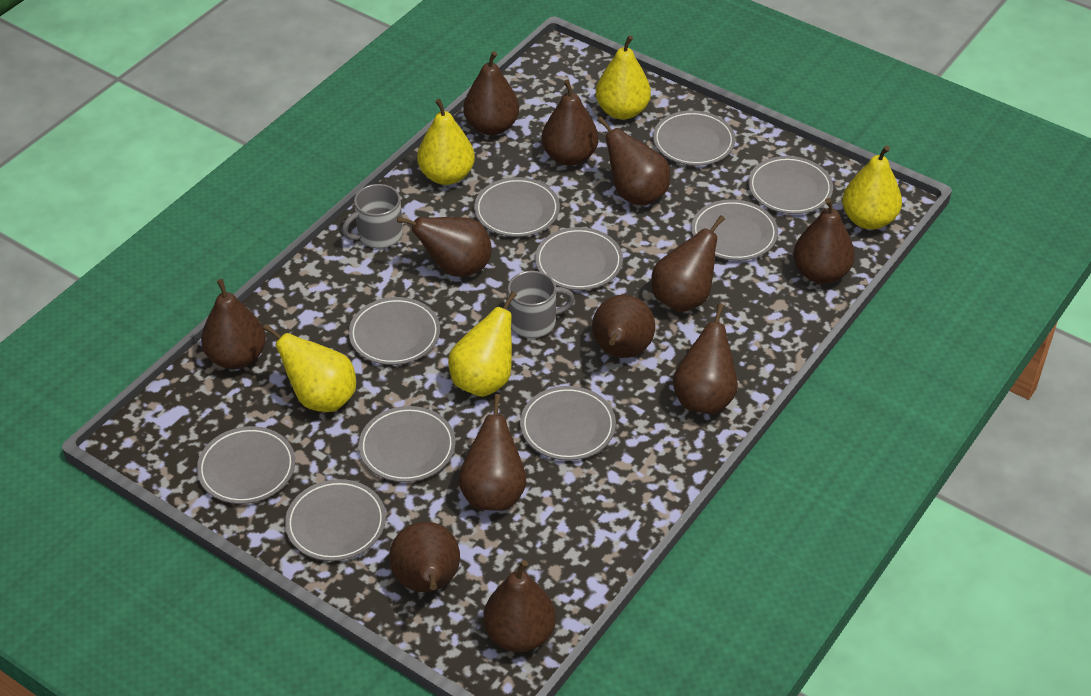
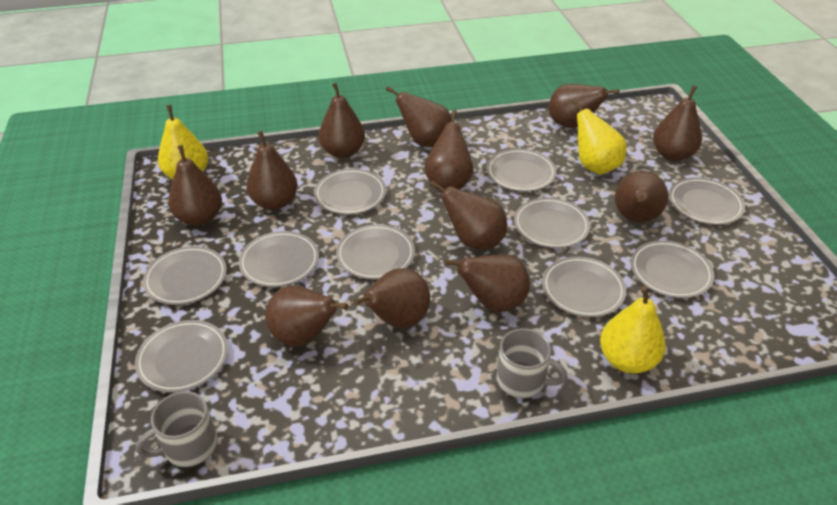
yellow pear: [263,324,356,412] [417,99,475,185] [448,291,517,397] [596,35,651,120] [842,146,902,230] = 5 -> [158,105,208,179] [572,99,627,174] [600,286,666,373] = 3

